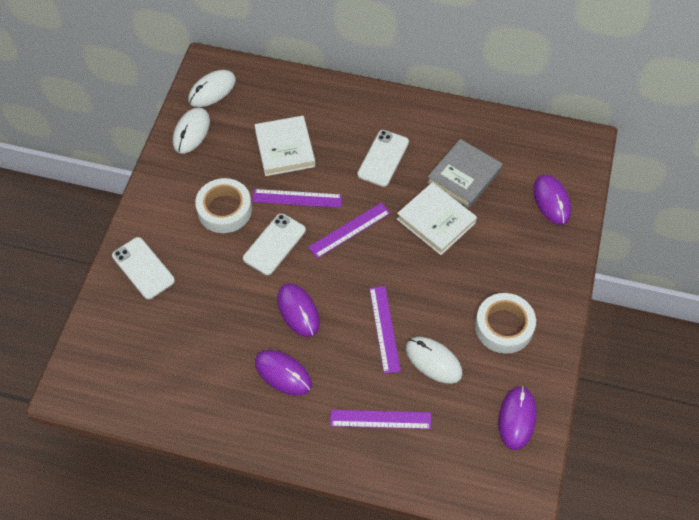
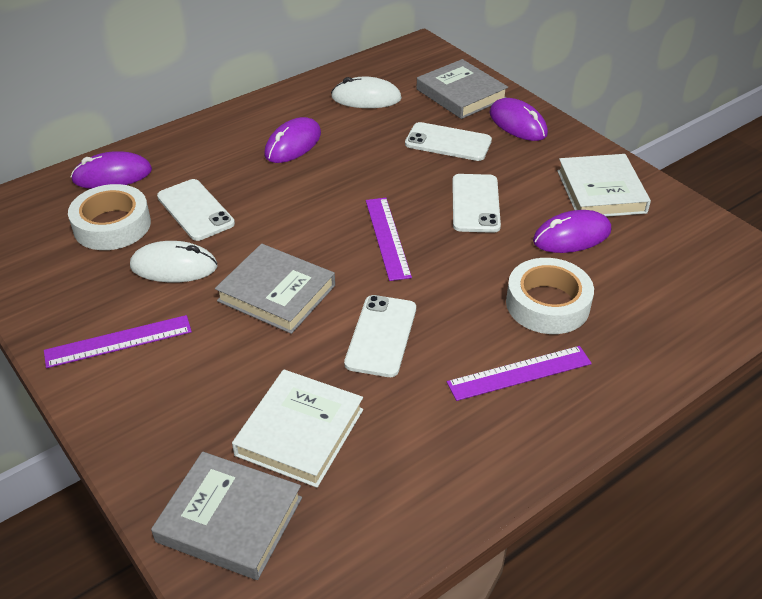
grey book: [427,139,503,209] = 1 -> [151,452,302,580] [215,244,335,334] [417,59,508,119] = 3
purple ruler: [252,189,342,208] [308,202,391,258] [330,409,431,429] [369,286,401,374] = 4 -> [44,315,192,368] [366,198,412,281] [447,346,592,401] = 3
white mouse: [173,107,210,154] [188,70,236,107] [406,337,462,384] = 3 -> [130,241,218,283] [331,77,402,108] = 2
white phone: [112,237,175,299] [243,213,306,275] [357,130,409,187] = 3 -> [157,179,235,241] [344,295,416,377] [405,122,492,161] [452,174,501,233] = 4

